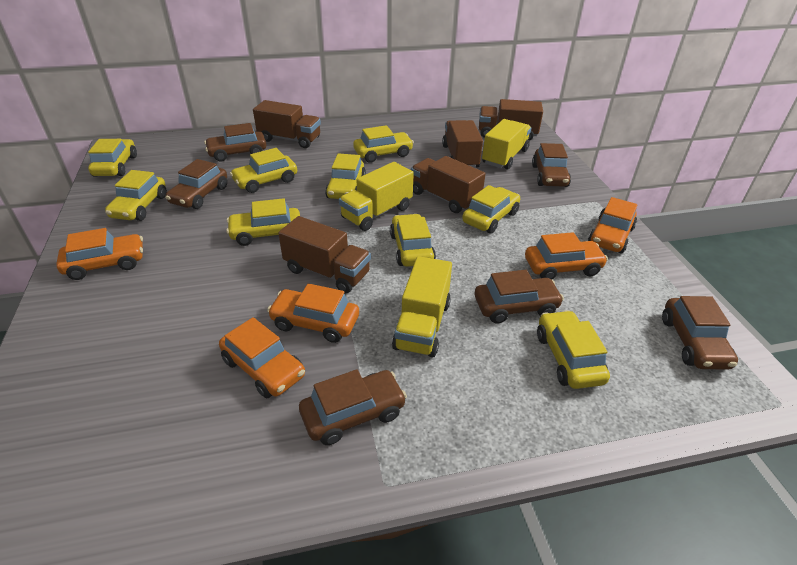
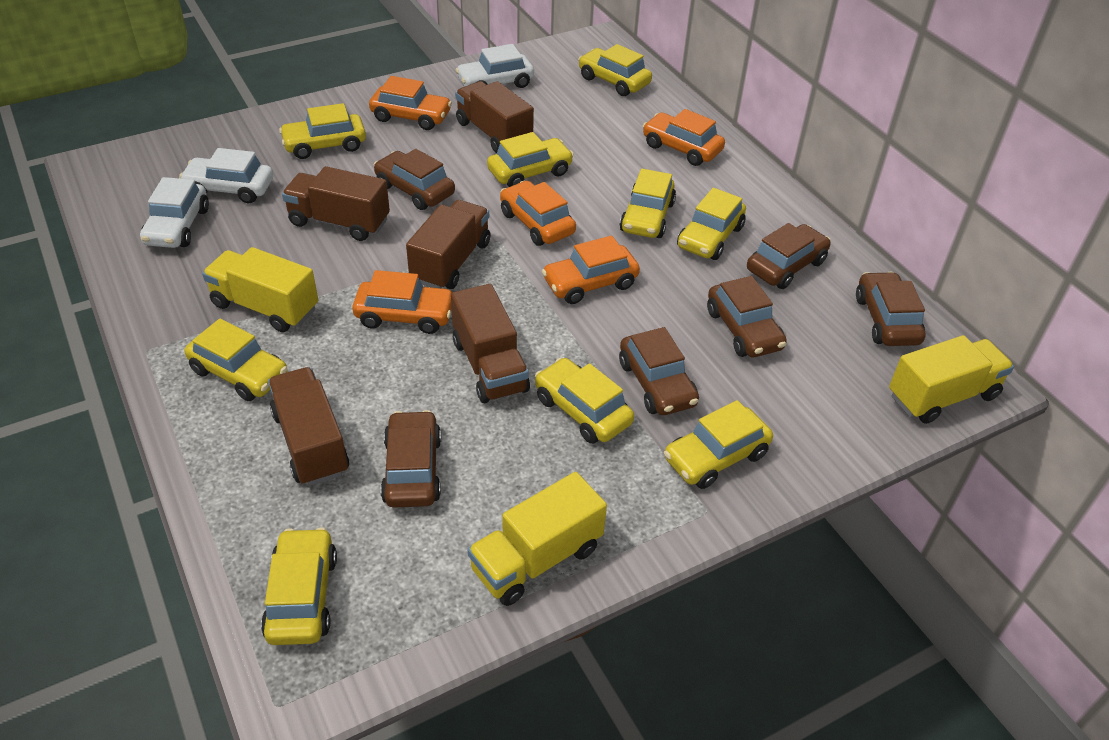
white car: none = 0 -> [140,177,209,248] [179,148,273,203] [456,44,534,88] = 3

